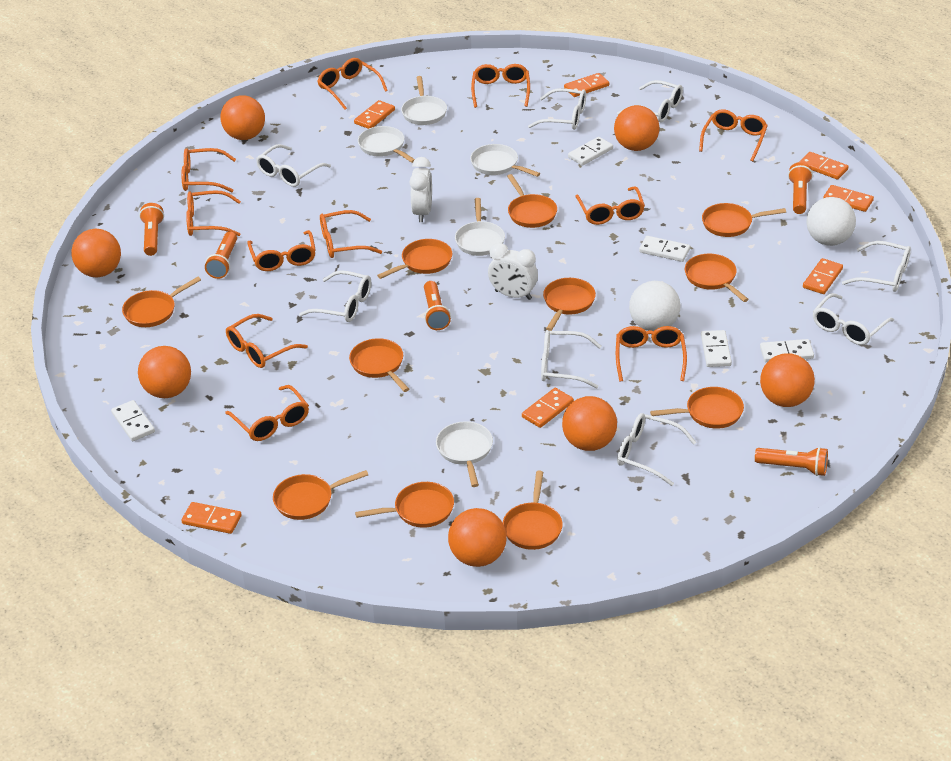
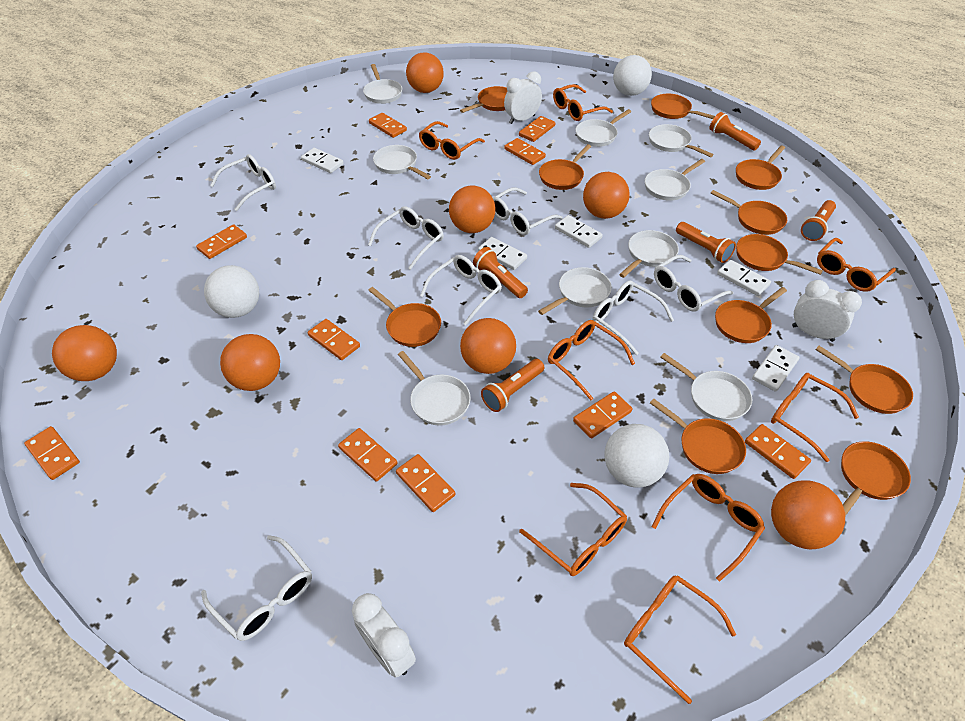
orange domino: [181,502,241,534] [354,100,395,129] [522,388,574,428] [564,73,609,97] [800,152,849,179] [803,258,843,294] [823,185,874,212] = 7 -> [24,426,80,480] [196,224,247,259] [308,319,360,360] [338,428,397,482] [369,113,407,138] [396,454,456,512] [504,138,546,165] [519,116,555,142] [573,391,632,438] [745,424,811,479] = 10
orange glasses: [181,148,236,192] [186,190,241,236] [225,385,309,441] [226,314,308,368] [247,230,316,271] [317,58,388,110] [320,210,382,258] [471,64,530,108] [575,186,645,225] [616,326,687,381] [699,109,768,162] = 11 -> [419,121,485,160] [519,483,627,576] [548,320,635,400] [553,84,613,121] [624,575,736,704] [651,474,765,582] [771,373,859,462] [817,238,896,292] = 8
white ball: [629,281,681,331] [806,197,856,246] = 2 -> [204,265,259,318] [604,424,669,488] [613,55,652,96] = 3
white clock: [409,157,432,222] [488,243,538,300] = 2 -> [352,593,416,678] [504,71,542,124] [792,280,862,342] = 3
white glasses: [256,144,331,187] [299,270,371,322] [528,88,586,130] [541,330,602,388] [617,80,683,123] [617,413,696,486] [813,293,894,345] [842,241,911,292] = 8 -> [201,535,312,641] [210,154,276,211] [368,206,444,270] [420,255,502,325] [493,188,563,235] [593,280,674,355] [654,255,734,312] = 7
white pan: [358,126,415,163] [401,76,447,125] [436,421,493,487] [455,198,505,256] [470,144,540,177] = 5 -> [363,64,402,104] [373,145,431,179] [398,351,471,425] [538,267,612,315] [575,109,631,147] [619,230,679,278] [645,159,705,201] [649,124,714,157] [660,353,752,421] = 9

